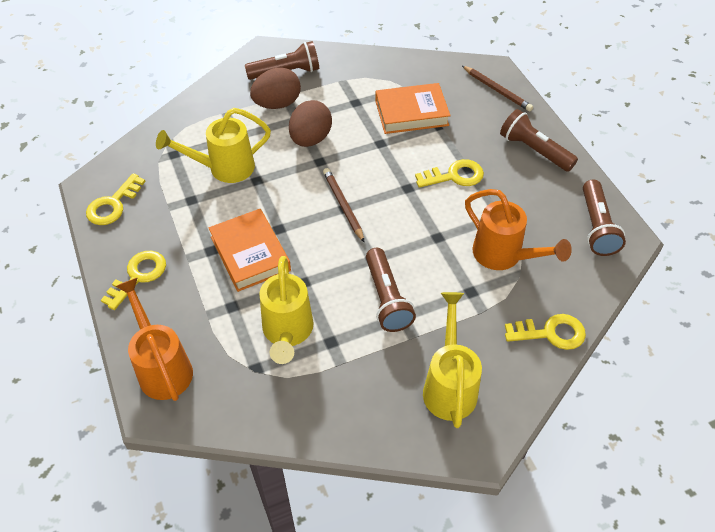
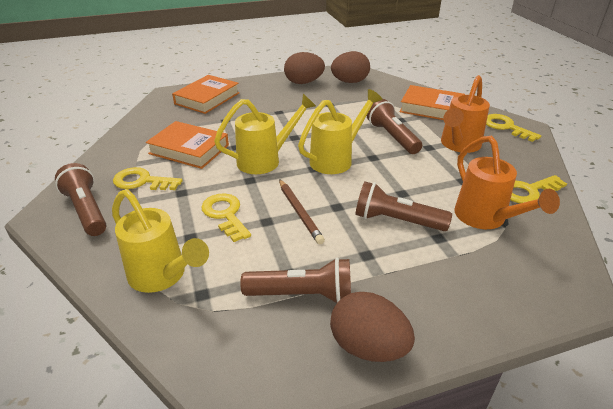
brown egg: [250,67,301,109] [289,100,332,147] = 2 -> [284,52,325,84] [330,292,415,362] [331,51,370,83] = 3
brown pencil: [323,168,365,243] [462,66,533,112] = 2 -> [279,179,325,244] = 1
orange book: [209,209,291,292] [375,83,451,134] = 2 -> [146,121,229,169] [172,75,239,114] [399,85,465,120] = 3

